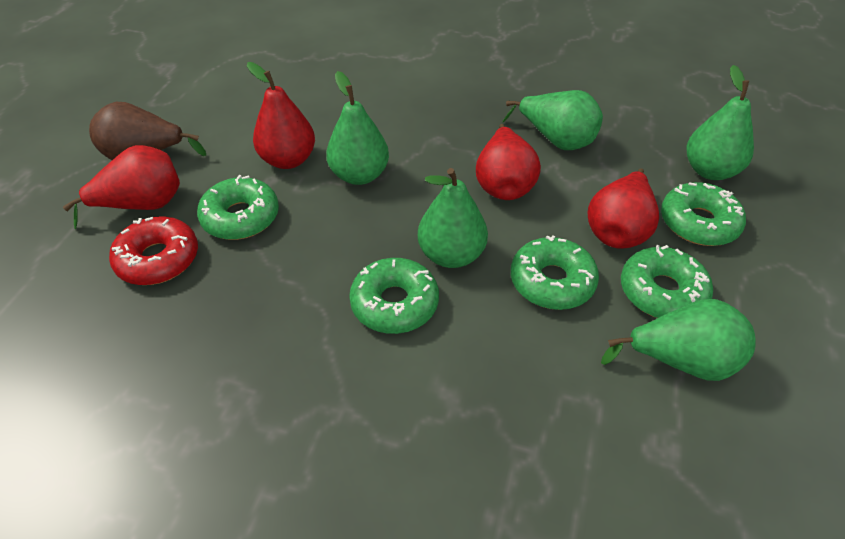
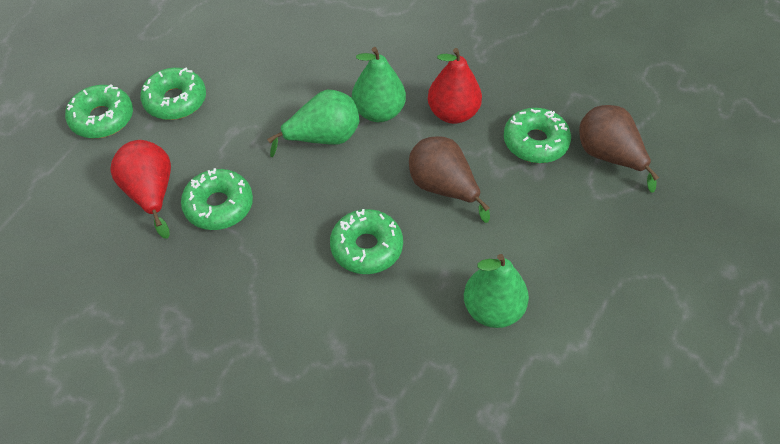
brown pear: [89,102,206,160] = 1 -> [409,136,490,223] [579,105,659,192] = 2
green pear: [326,71,389,185] [418,168,488,268] [503,90,603,150] [601,299,756,381] [686,65,754,180] = 5 -> [267,90,359,157] [352,47,406,122] [464,254,529,328] = 3
red donut: [109,217,198,285] = 1 -> none = 0
red pear: [63,145,180,229] [247,62,315,169] [476,124,541,200] [588,168,659,249] = 4 -> [110,140,171,239] [428,48,482,124] = 2

